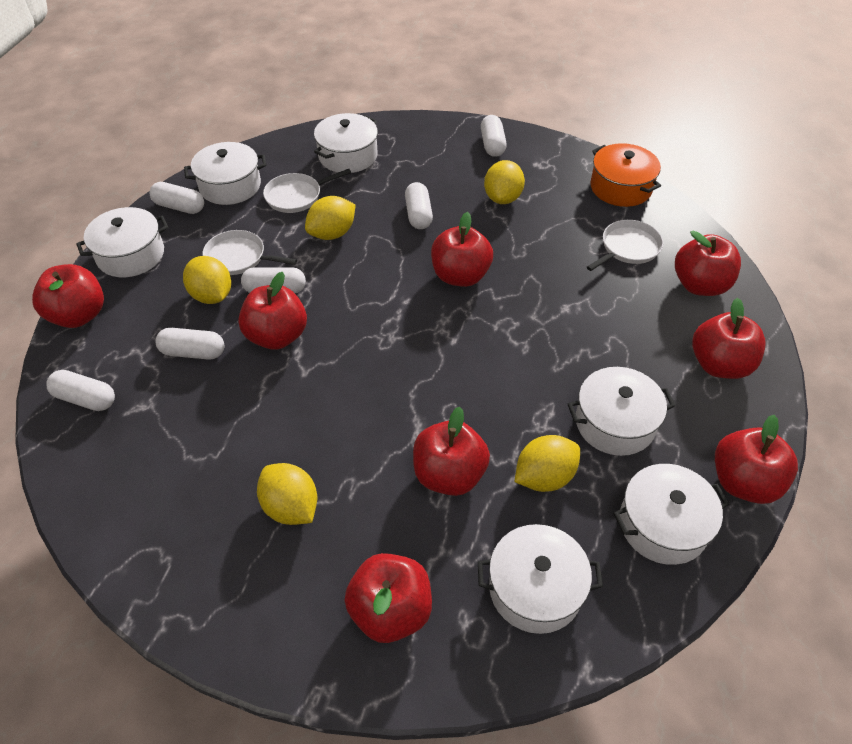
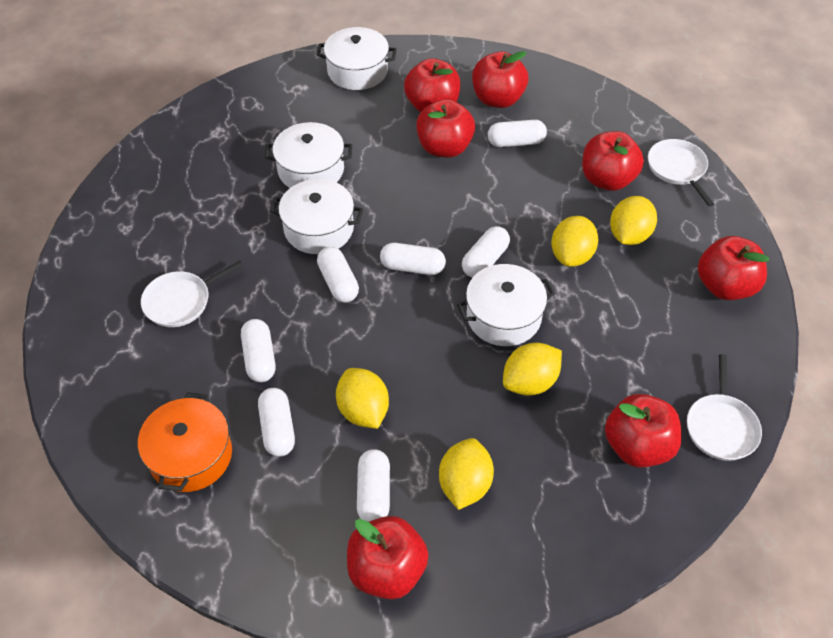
red apple: [32,264,104,328] [238,272,307,350] [344,553,432,643] [413,407,490,496] [431,212,493,287] [675,230,741,296] [692,298,765,379] [715,415,798,504] = 8 -> [347,516,429,599] [404,58,460,112] [416,99,475,157] [472,51,528,108] [582,131,644,191] [605,394,682,468] [698,236,769,300] = 7
white capsule: [46,370,115,411] [149,182,204,214] [155,328,224,360] [241,267,306,293] [405,182,433,229] [481,115,507,157] = 6 -> [241,319,276,382] [258,388,295,457] [317,247,359,302] [357,449,390,522] [380,243,446,275] [462,226,510,277] [488,120,547,147] = 7
white pot: [76,207,168,277] [184,142,267,205] [314,113,378,173] [478,524,603,634] [568,367,675,456] [613,464,729,565] = 6 -> [265,122,352,188] [270,179,363,254] [316,27,397,90] [457,264,555,346] = 4

